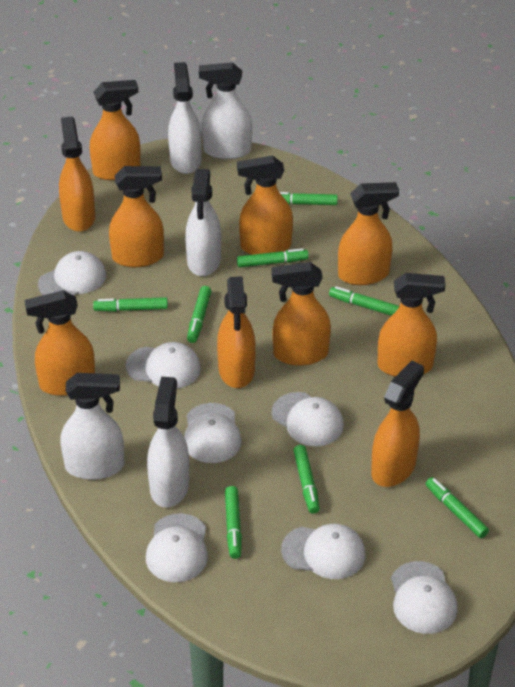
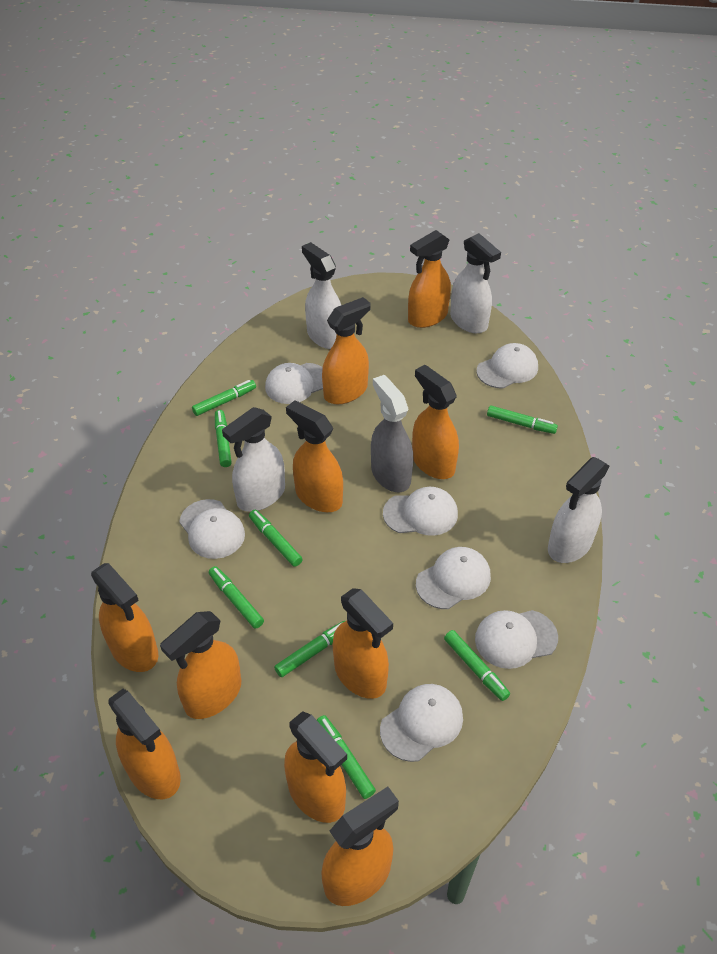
grey spray bottle: none = 0 -> [371,375,413,492] = 1
white spray bottle: [60,373,124,480] [147,377,189,508] [168,62,201,174] [185,169,221,276] [199,62,252,159] = 5 -> [222,407,285,512] [302,242,341,349] [450,233,501,333] [548,457,609,563] = 4

